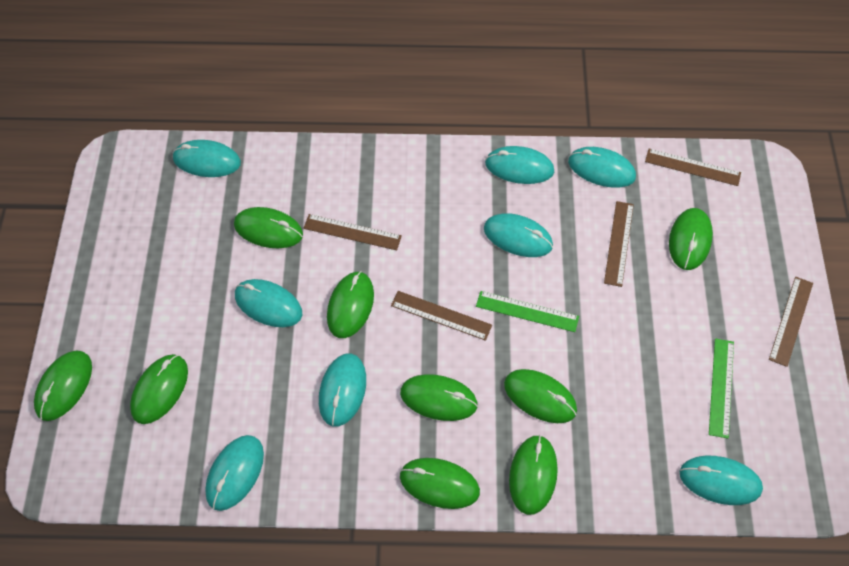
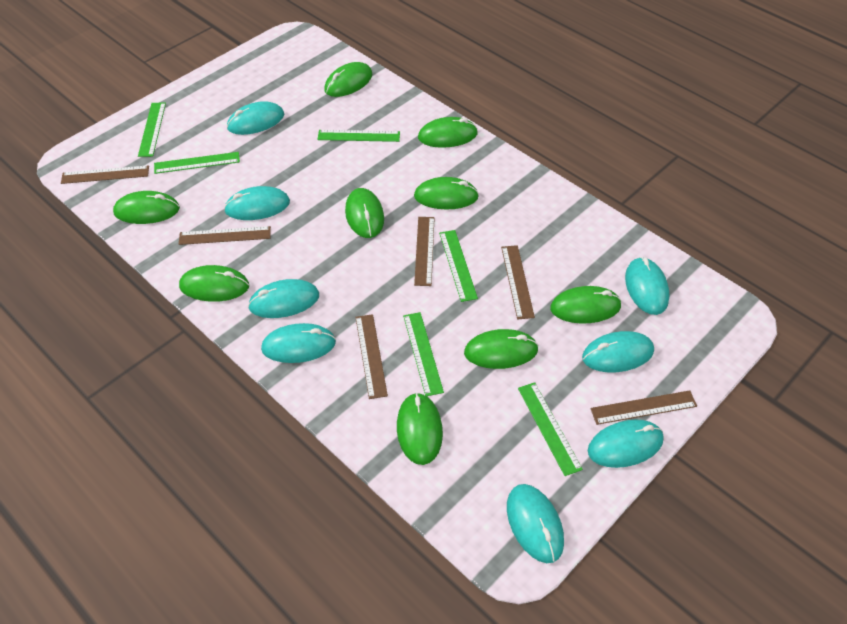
brown ruler: [303,214,402,251] [391,291,492,341] [604,201,634,287] [645,149,741,186] [769,277,813,367] = 5 -> [61,165,149,184] [179,226,271,245] [355,314,388,399] [414,217,435,286] [501,245,535,319] [590,390,697,425] = 6
green ruler: [476,291,579,332] [709,339,734,438] = 2 -> [138,102,166,157] [154,152,240,174] [317,130,400,142] [403,312,444,396] [439,230,478,302] [518,382,583,476] = 6

